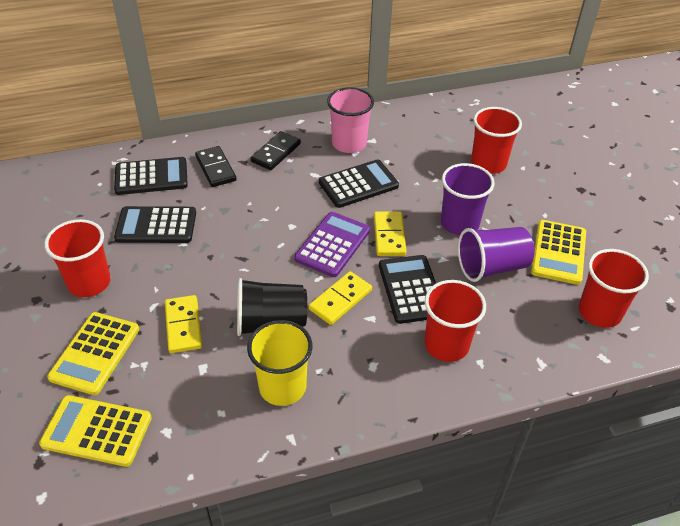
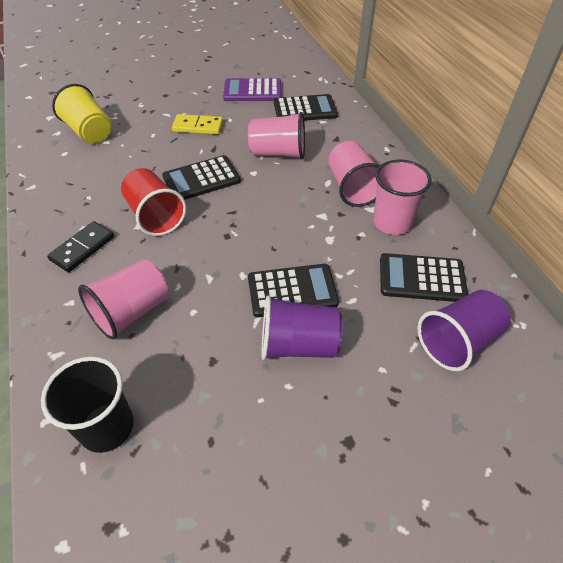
black domino: [195,146,237,187] [251,131,301,170] = 2 -> [47,221,114,273] = 1
pink cup: [327,87,374,153] = 1 -> [78,259,169,340] [248,112,305,159] [328,141,380,207] [373,160,432,235] = 4
red cup: [44,219,111,297] [424,280,486,362] [471,107,522,174] [579,249,649,328] = 4 -> [121,168,186,236] = 1
yellow calculator: [39,395,152,467] [47,312,139,395] [531,220,586,285] = 3 -> none = 0
yellow domino: [165,295,202,353] [309,271,372,325] [374,211,407,256] = 3 -> [172,114,223,134] = 1

